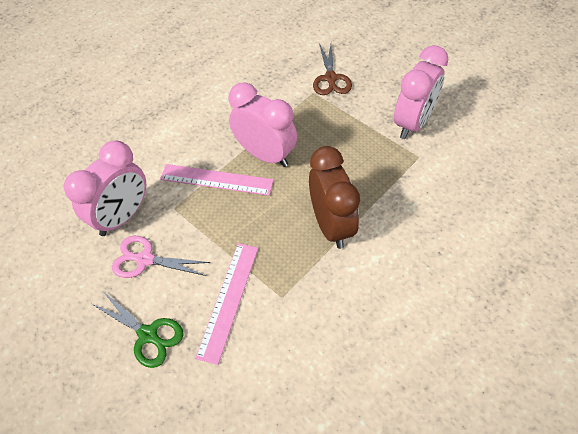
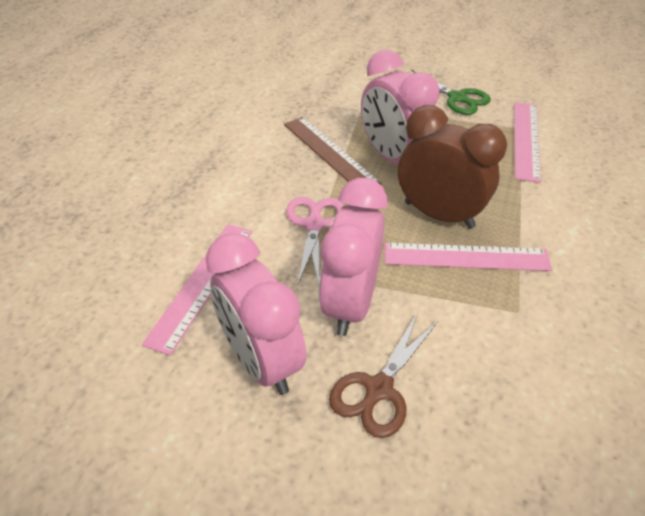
brown ruler: none = 0 -> [284,117,382,185] = 1
pink ruler: [160,164,274,196] [195,243,258,365] = 2 -> [142,224,252,356] [385,243,552,271] [514,102,541,183] = 3

